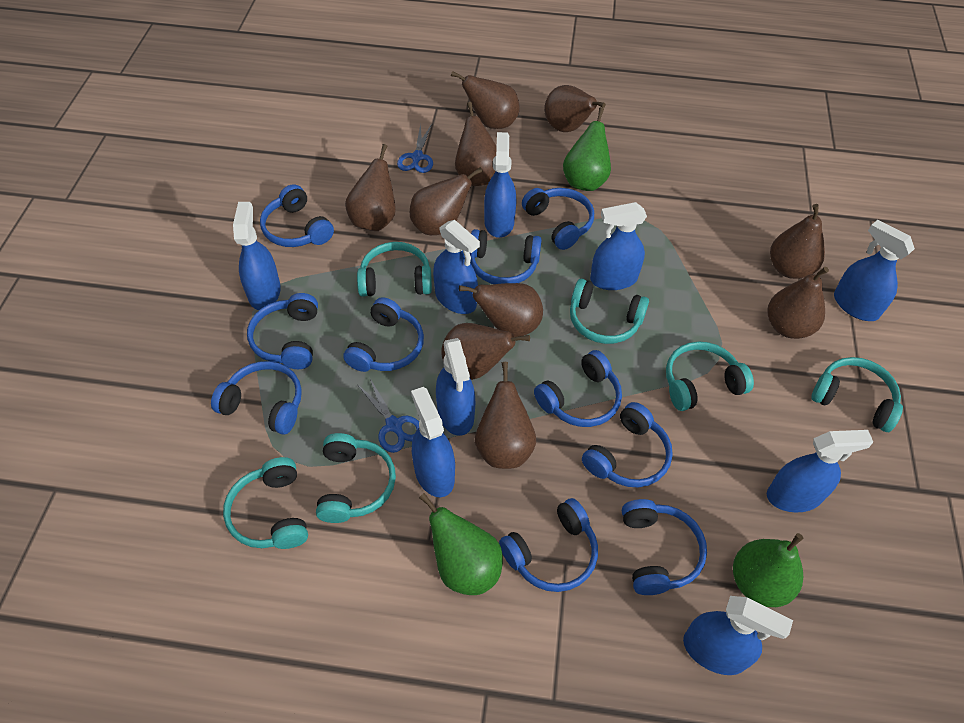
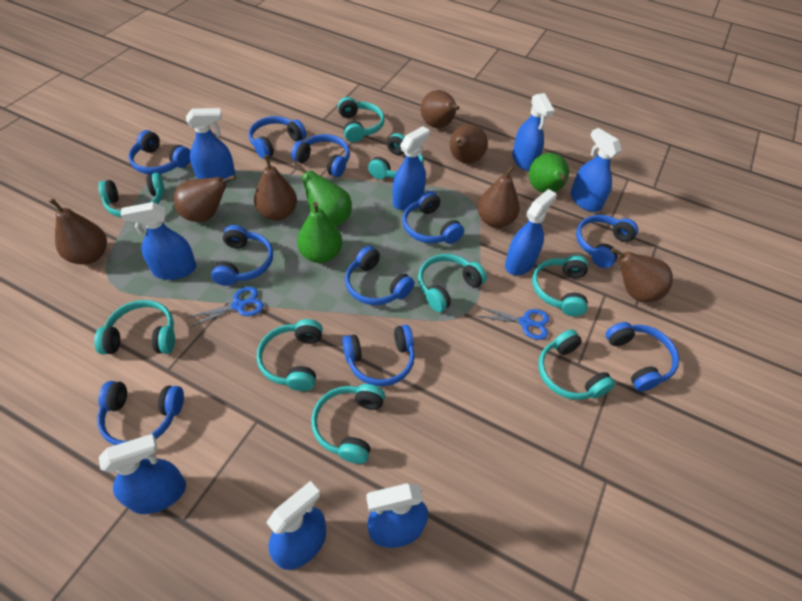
brown pear: [345,144,396,231] [410,167,483,235] [441,323,530,380] [451,71,519,129] [455,102,497,186] [459,283,543,337] [475,362,536,469] [544,85,606,132] [767,267,829,339] [770,204,825,279] = 10 -> [49,198,107,265] [174,175,236,222] [254,155,297,221] [421,90,460,128] [450,124,488,164] [477,165,520,228] [611,248,673,302] = 7
turquoise headphones: [223,457,308,549] [316,433,396,523] [357,242,432,297] [570,279,649,344] [666,341,754,411] [811,357,903,432] = 6 -> [94,300,175,354] [98,173,165,218] [257,319,323,391] [311,384,385,464] [338,97,385,142] [368,133,423,179] [418,254,487,312] [532,255,588,316] [538,329,615,400] = 9

